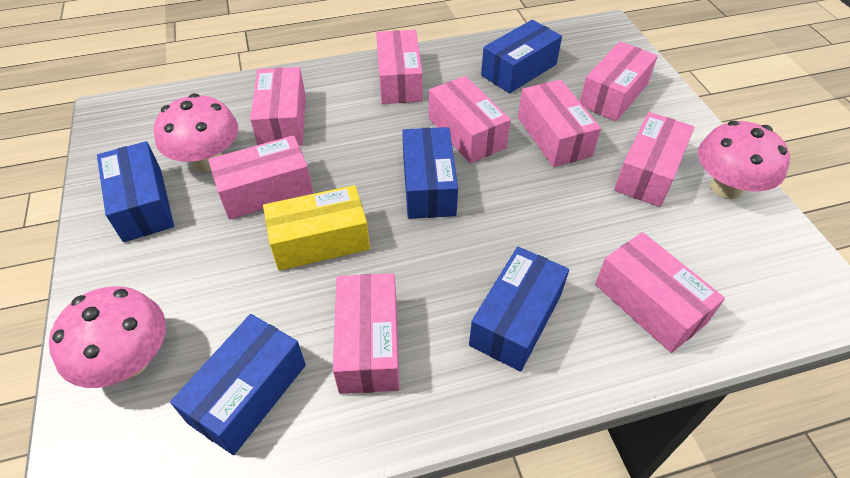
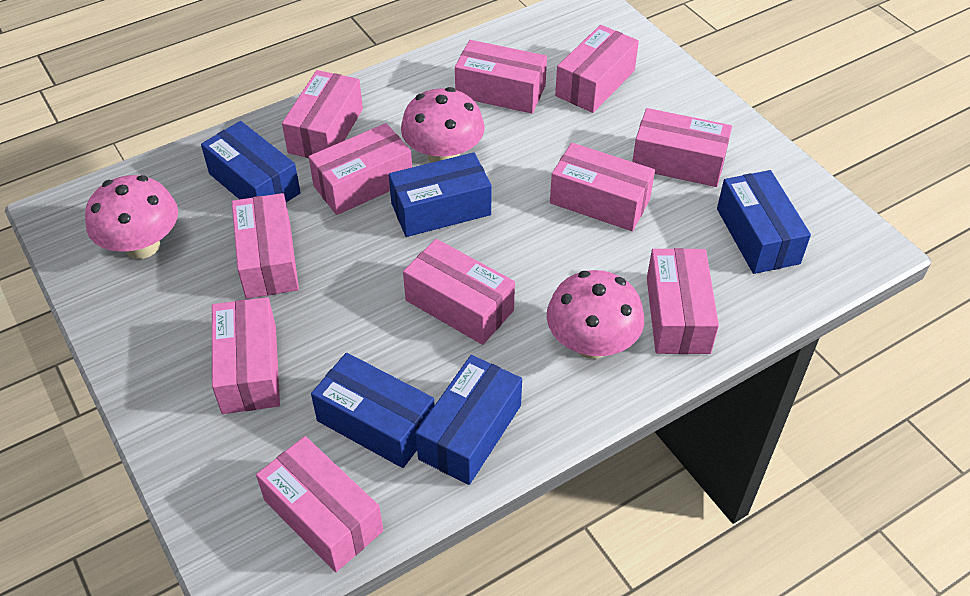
pink box: [208,135,313,219] [250,67,306,146] [333,273,400,394] [376,30,423,104] [429,76,511,163] [518,80,601,167] [580,41,658,121] [595,232,725,353] [614,112,694,207] = 9 -> [212,297,280,414] [232,193,299,299] [256,436,383,572] [282,70,363,158] [309,123,412,215] [403,239,515,345] [455,40,547,114] [550,143,655,231] [555,25,639,113] [632,108,732,187] [647,248,719,354] = 11
yellow box: [263,185,370,271] = 1 -> none = 0

